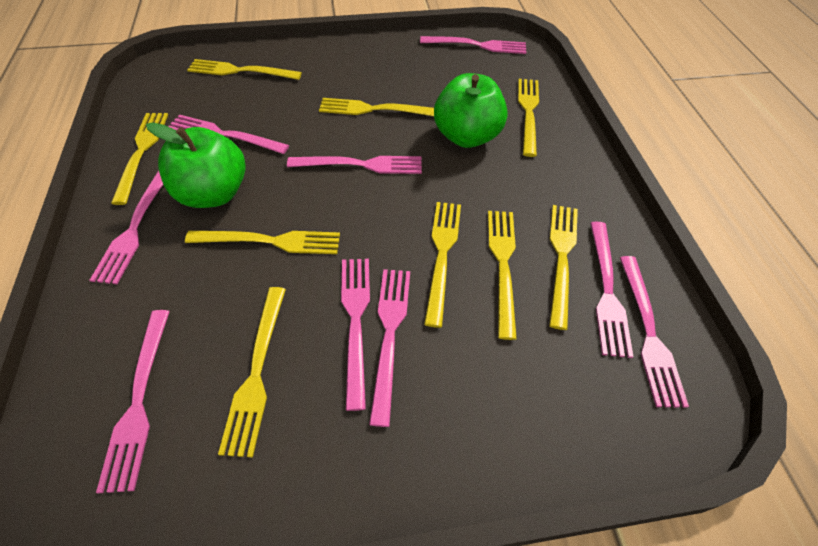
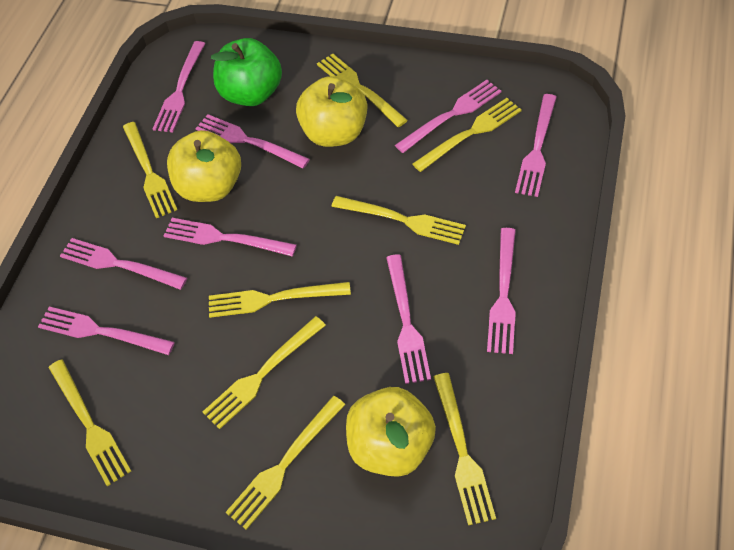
green apple: [146,122,245,208] [434,73,508,148] = 2 -> [211,38,282,106] = 1
yellow apple: none = 0 -> [167,130,241,202] [296,76,367,147] [346,387,436,477] = 3

